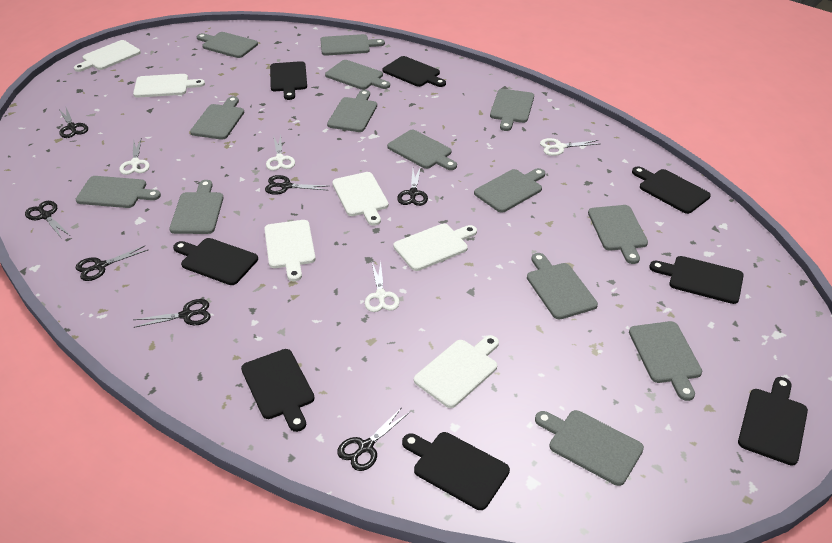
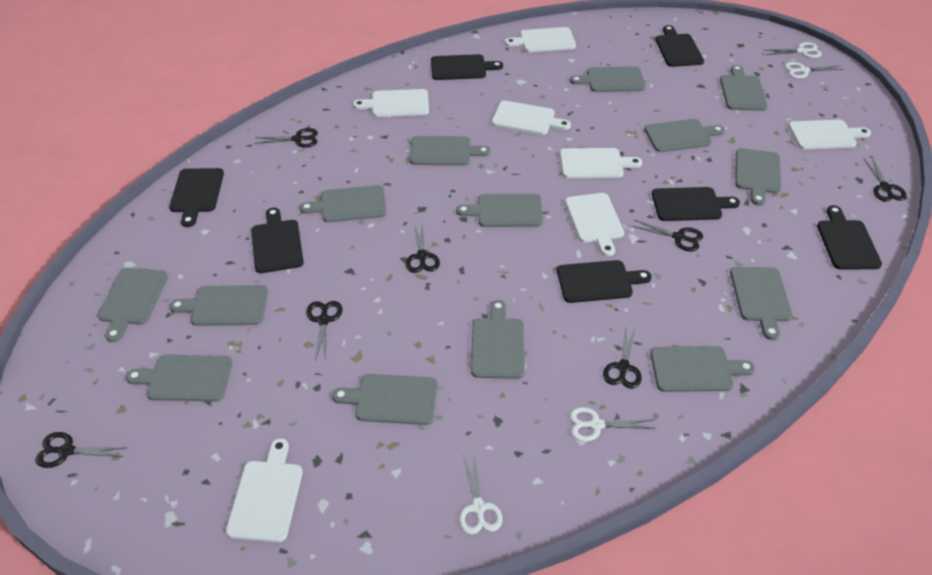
black cutting board: [173,238,258,285] [241,349,315,432] [270,61,307,100] [383,56,446,87] [402,432,510,510] [632,167,711,214] [649,256,744,304] [738,377,808,466] = 8 -> [169,168,224,227] [251,208,304,273] [431,54,503,80] [557,260,651,303] [652,187,740,221] [655,25,704,67] [817,205,882,270] = 7
white cutting board: [74,40,141,72] [133,74,205,98] [264,220,316,281] [332,172,389,226] [393,224,477,271] [414,335,499,408] = 6 -> [226,438,303,542] [353,89,429,117] [492,100,571,135] [505,27,576,52] [560,148,642,178] [565,193,624,256] [788,120,871,149] = 7

